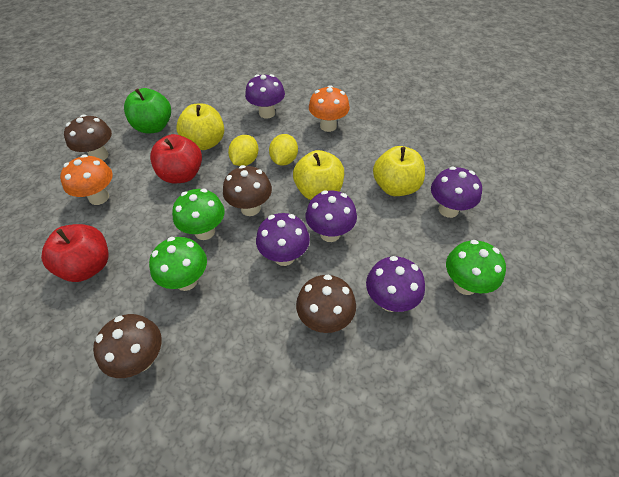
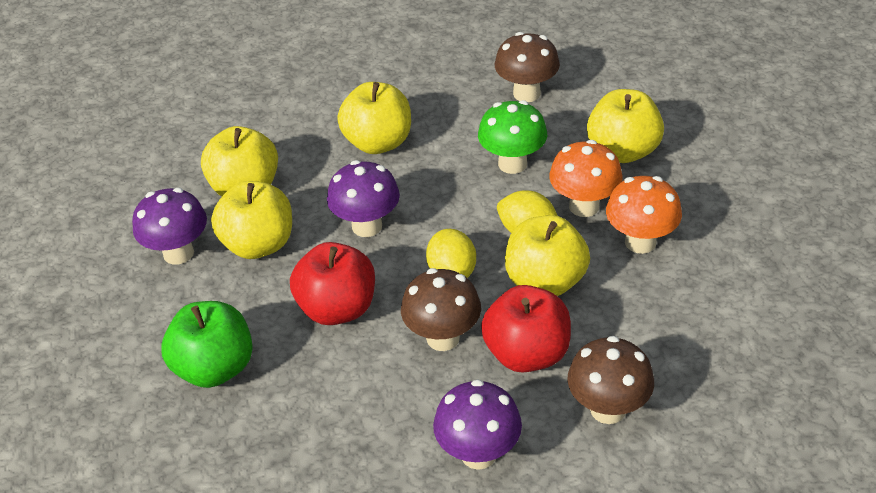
brown mushroom: [64,115,112,161] [93,314,162,378] [223,165,272,216] [296,275,356,333] = 4 -> [401,268,481,351] [495,32,560,102] [568,336,654,424] = 3
green mushroom: [149,237,207,291] [172,189,225,240] [446,240,506,295] = 3 -> [478,100,547,174] = 1
purple mushroom: [245,74,285,119] [256,213,310,266] [306,190,357,242] [366,256,425,312] [431,167,482,218] = 5 -> [132,188,207,265] [327,160,400,237] [433,379,522,470] = 3
yellow apple: [176,104,224,150] [293,150,344,200] [373,146,425,196] = 3 -> [201,126,278,196] [211,181,292,259] [337,82,411,154] [505,215,590,296] [587,89,664,163] = 5

